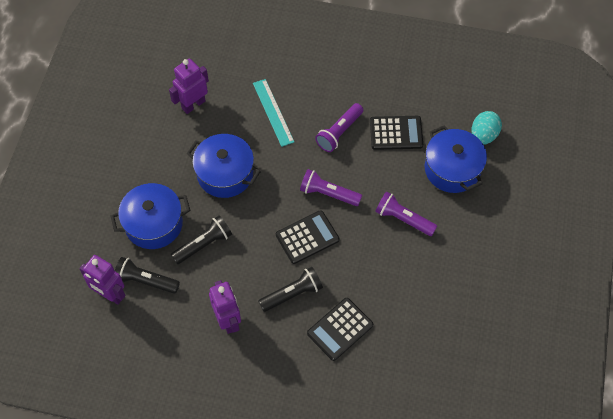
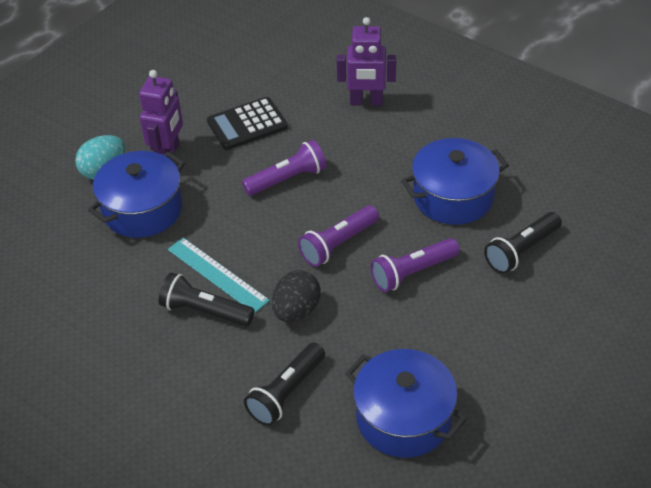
black calculator: [276,210,339,264] [307,298,373,361] [370,116,423,150] = 3 -> [207,97,288,150] = 1
black egg: none = 0 -> [272,270,321,322] = 1
purple robot: [79,255,126,305] [169,58,209,114] [209,280,241,334] = 3 -> [139,70,183,160] [337,17,396,106] = 2

